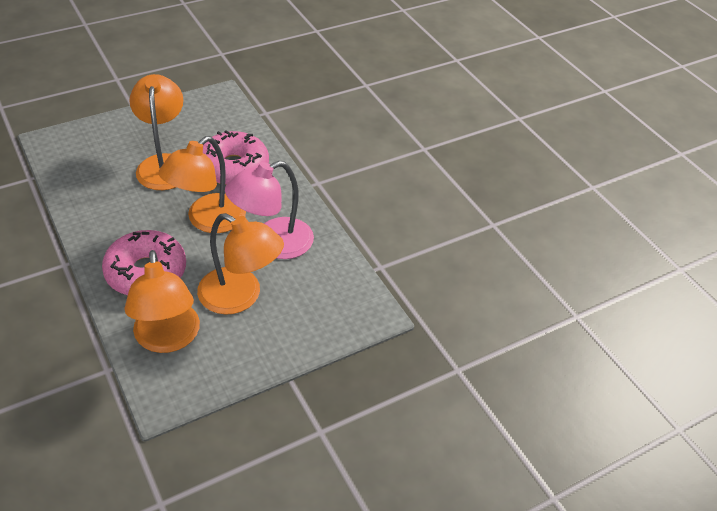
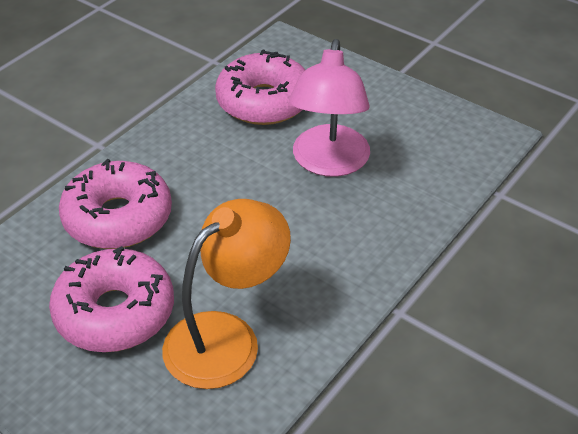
orange lamp: [124,250,200,353] [129,74,183,190] [159,136,246,233] [197,213,284,315] = 4 -> [162,199,291,389] = 1
pink donut: [102,230,186,295] [203,130,269,185] = 2 -> [49,246,174,352] [59,159,172,249] [215,49,305,125] = 3

